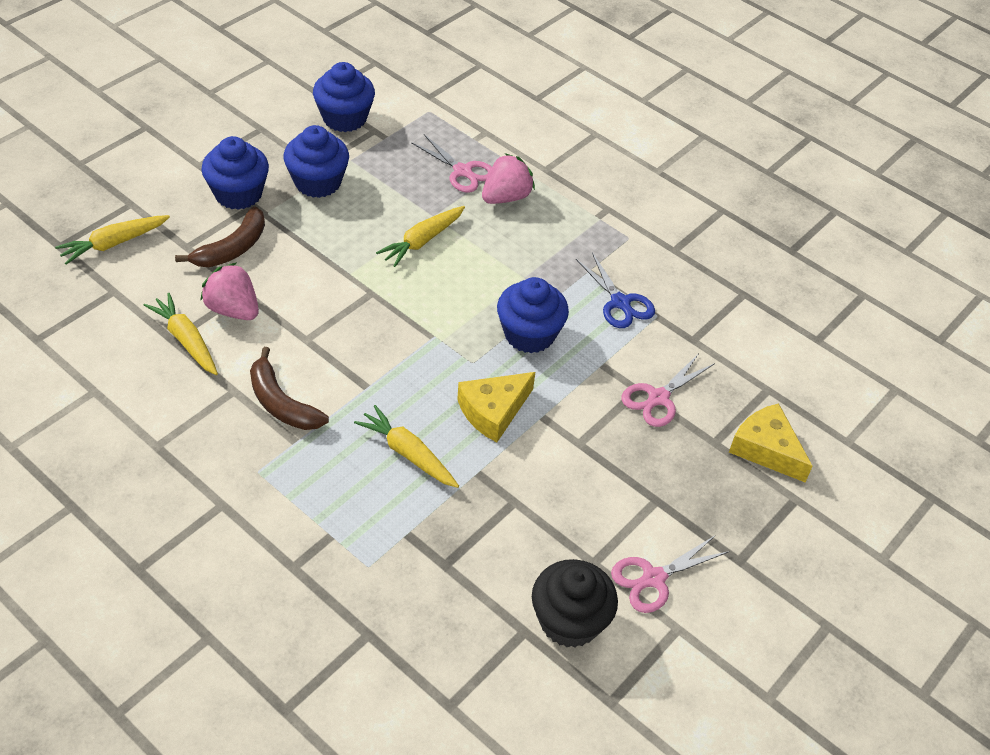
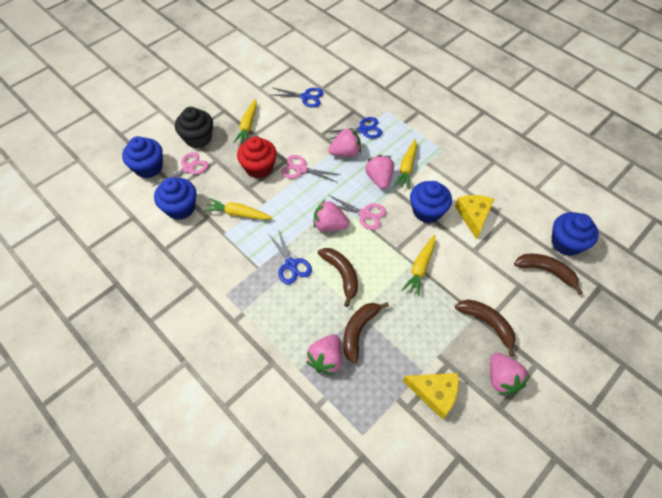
blue scissors: [576,253,655,328] = 1 -> [268,229,312,284] [272,88,323,108] [325,117,382,140] = 3
brown banana: [175,207,265,267] [250,347,329,430] = 2 -> [318,248,358,307] [343,302,389,363] [455,300,515,357] [514,254,583,295] = 4
pink strawberry: [200,263,259,320] [482,153,535,204] = 2 -> [306,334,342,375] [314,200,349,231] [328,128,361,157] [365,155,394,189] [490,353,530,395] = 5
red cupcake: none = 0 -> [237,137,277,178] = 1

